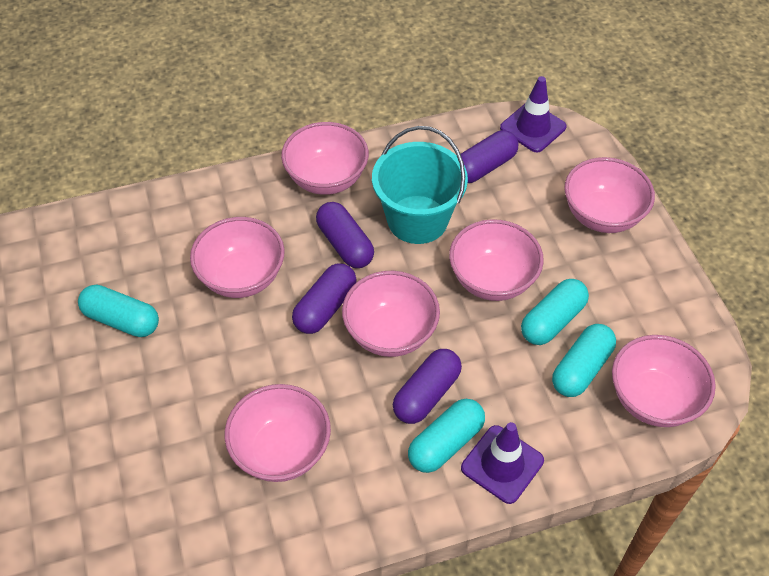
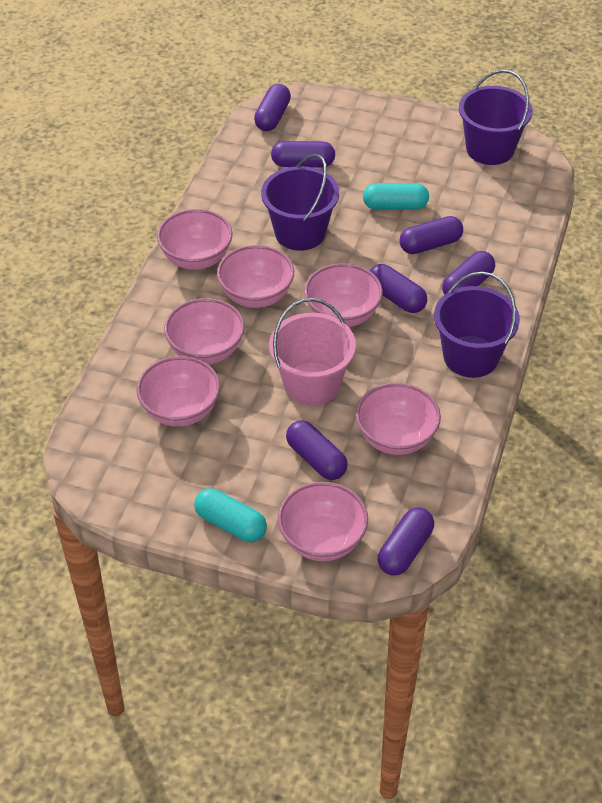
pink bucket: none = 0 -> [269,298,356,406] = 1
purple bucket: none = 0 -> [261,154,339,251] [434,272,520,378] [459,69,533,165] = 3
purple capsule: [292,263,357,334] [316,202,374,268] [393,349,462,424] [461,130,518,183] = 4 -> [254,84,291,131] [271,141,335,167] [286,420,348,480] [370,264,427,313] [378,507,434,575] [400,216,463,254] [442,251,495,295] = 7
purple traffic cone: [461,422,544,504] [500,76,567,152] = 2 -> none = 0
turquoise bucket: [372,126,468,244] = 1 -> none = 0
turquoise capsule: [78,284,159,337] [408,399,485,473] [521,279,589,345] [552,324,616,397] = 4 -> [194,488,267,542] [363,183,429,210] = 2

